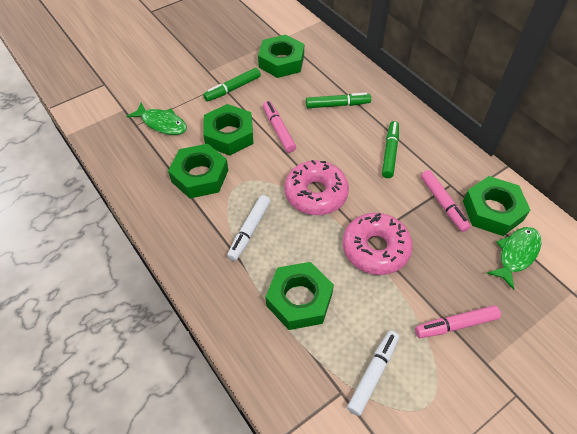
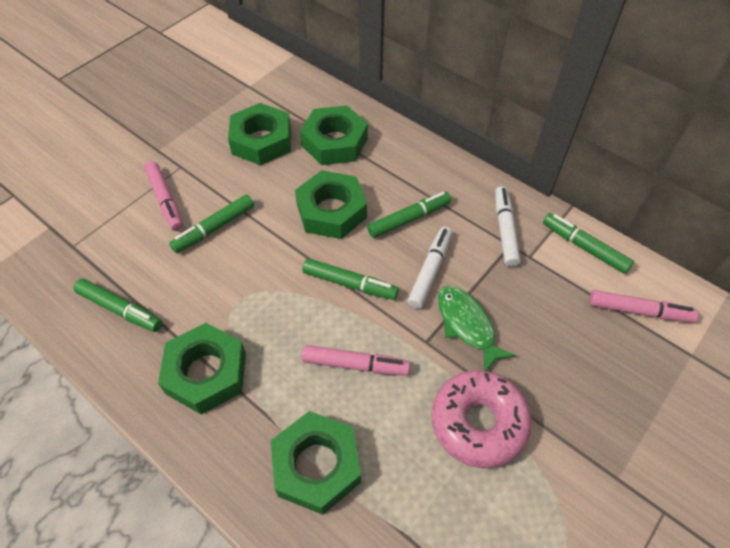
green fish: [126,103,187,135] [487,227,541,290] = 2 -> [438,286,516,371] = 1
green marker: [203,68,261,102] [306,93,371,108] [382,121,399,178] = 3 -> [73,279,162,332] [169,194,254,253] [302,258,399,300] [367,191,451,238] [543,213,634,274] = 5
pink donut: [284,160,349,215] [343,213,413,275] = 2 -> [431,370,532,468] = 1

